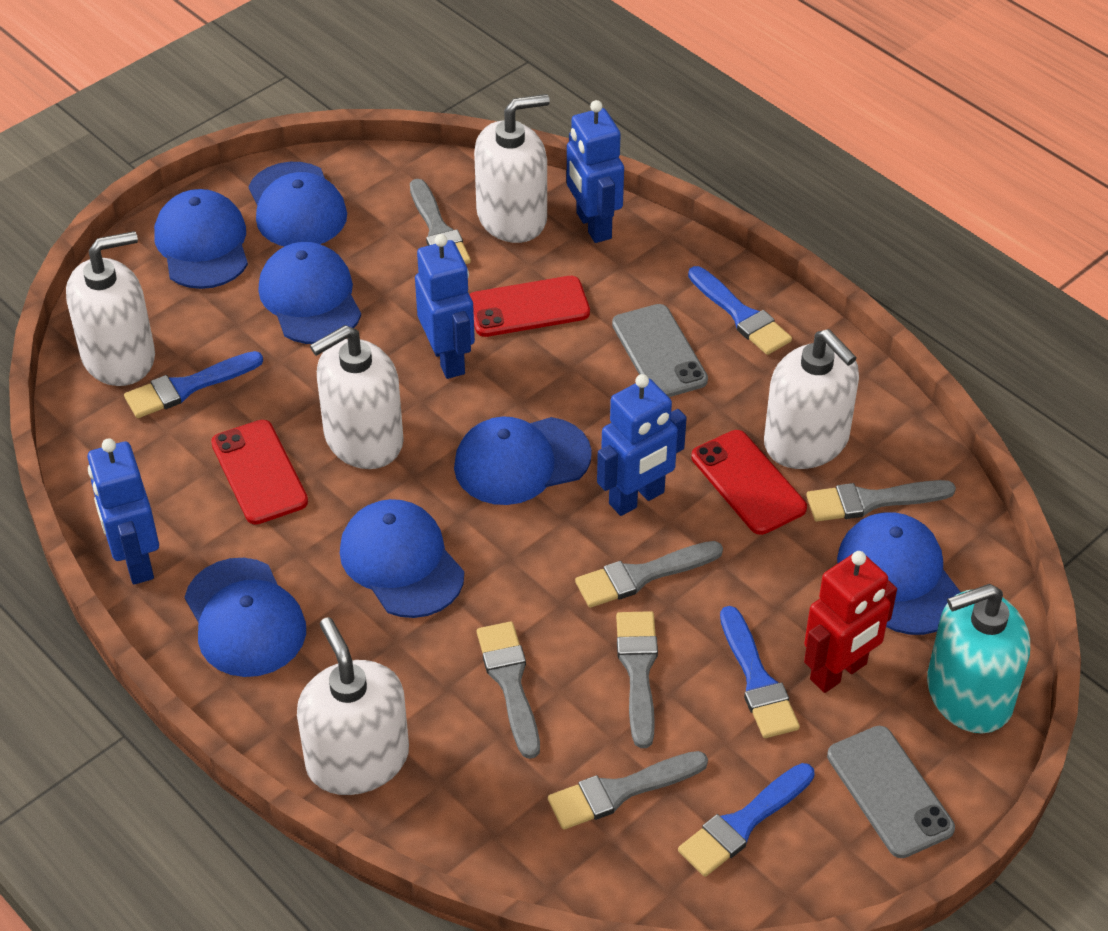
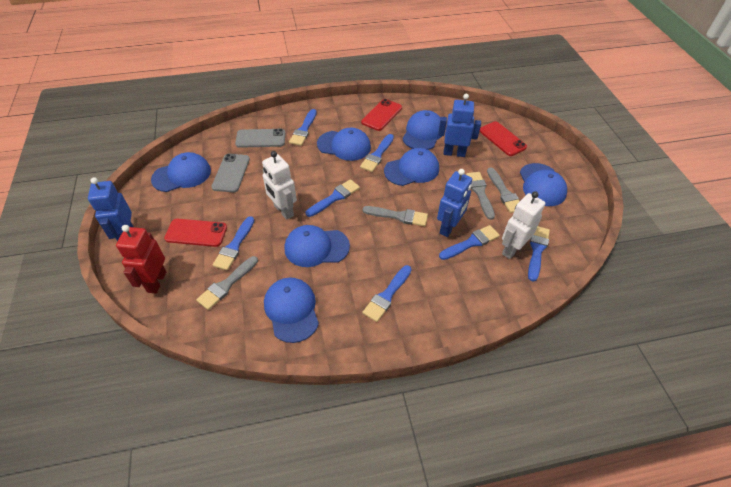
blue brush: [124,351,263,418] [678,763,815,877] [688,266,792,355] [720,606,800,738] = 4 -> [212,216,254,270] [289,109,317,146] [306,179,360,217] [360,134,394,172] [362,265,412,322] [439,225,500,260] [528,226,550,282] = 7
blue robot: [88,438,159,585] [415,234,475,379] [567,100,624,243] [597,374,687,516] = 4 -> [88,177,134,241] [437,169,472,237] [438,94,481,157] = 3
grey brush: [410,179,471,264] [477,622,540,759] [548,751,708,830] [575,541,723,608] [616,611,658,748] [806,480,956,522] = 6 -> [196,256,258,310] [363,206,428,226] [466,172,495,220] [487,168,520,213] = 4
turquoise soap dispenser: [927,584,1030,734] = 1 -> none = 0
white robot: none = 0 -> [262,151,297,220] [502,191,545,259] = 2
white soap dispenser: [66,231,155,386] [297,617,409,795] [310,325,404,469] [474,94,550,243] [764,329,859,469] = 5 -> none = 0

